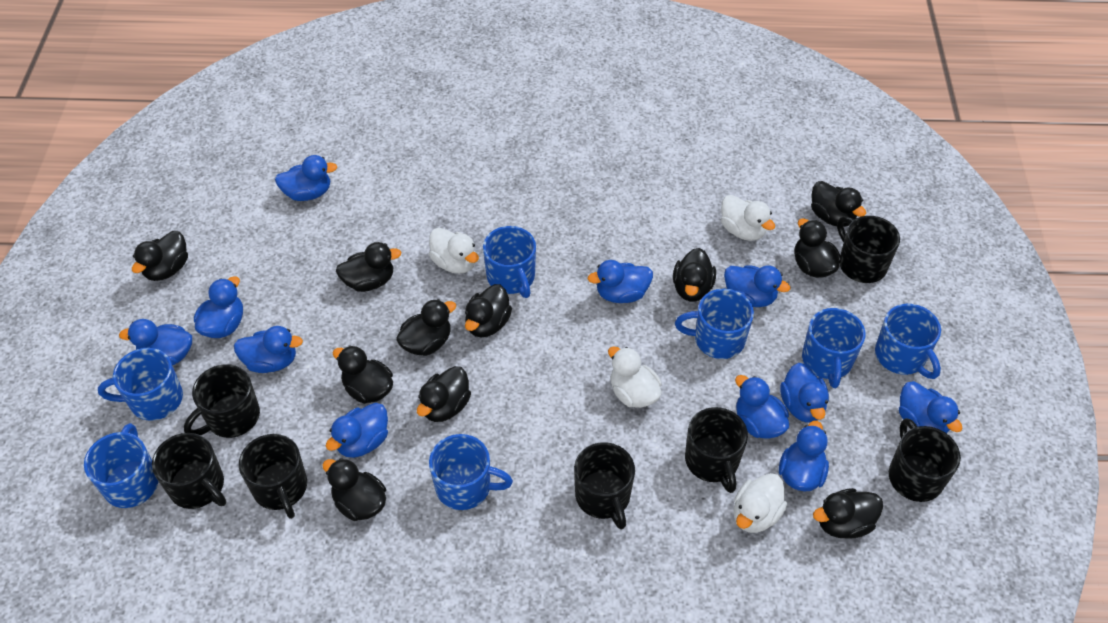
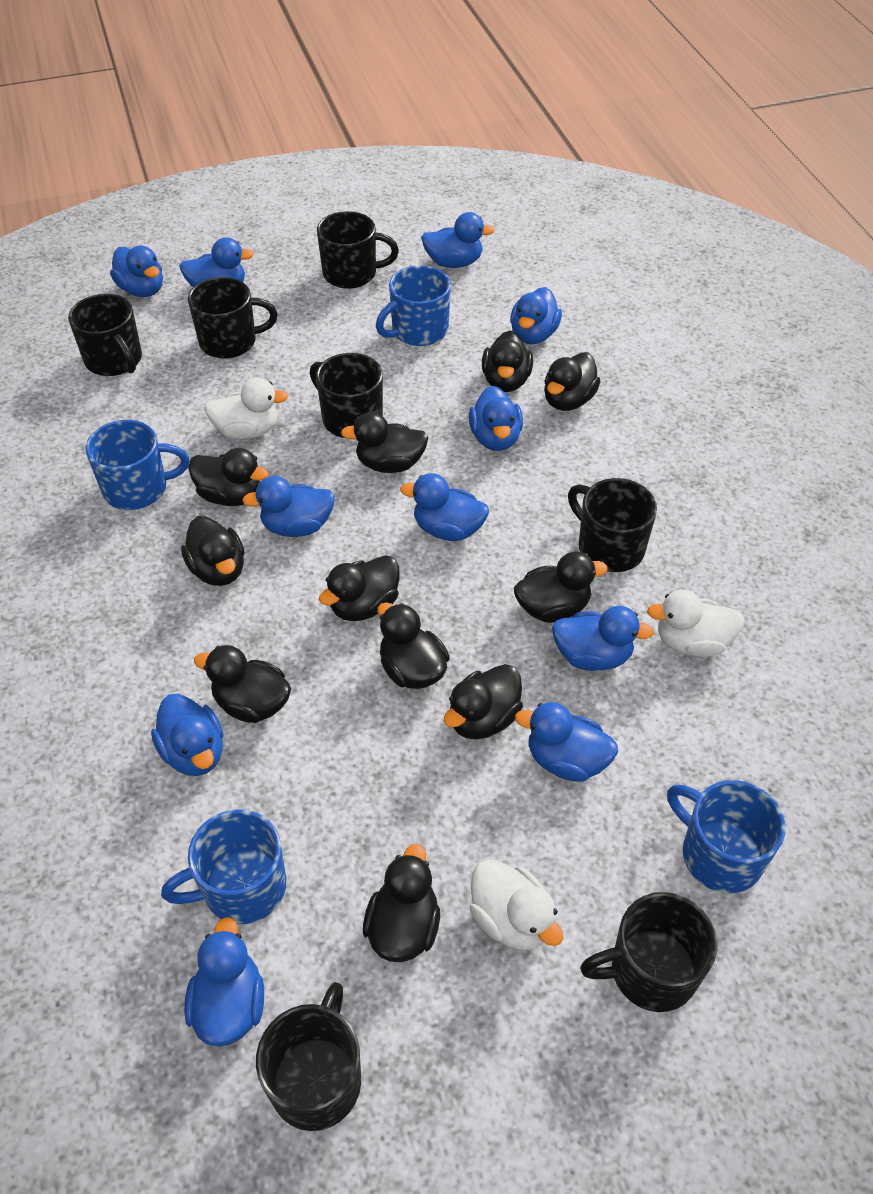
blue mug: [84,423,158,508] [98,348,183,421] [429,434,513,510] [483,226,536,298] [675,289,754,359] [802,308,865,388] [875,304,941,379] = 7 -> [85,420,190,510] [161,809,287,924] [376,265,451,346] [667,780,786,893] = 4
white duck: [429,228,479,274] [608,346,662,408] [721,195,775,241] [733,473,787,533] = 4 -> [204,378,288,439] [470,860,563,951] [647,590,744,657] = 3

